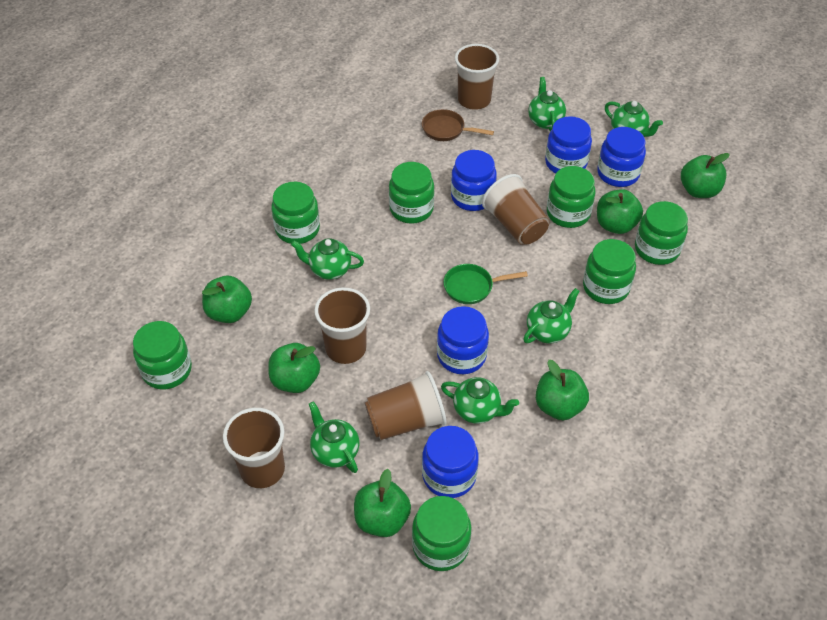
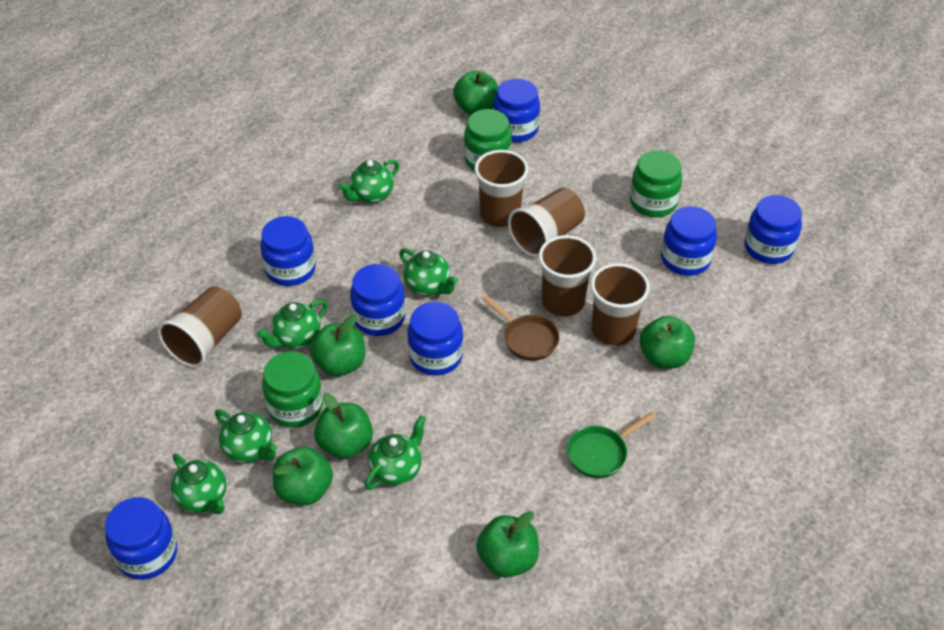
blue jar: [422,426,479,498] [437,306,489,374] [451,150,497,211] [545,116,592,173] [597,127,646,187] = 5 -> [105,497,177,580] [260,216,316,286] [350,264,405,336] [407,302,463,376] [494,79,540,142] [661,206,717,276] [745,195,802,264] = 7
green jar: [133,321,192,389] [271,182,320,244] [389,162,434,224] [412,496,471,571] [547,166,595,228] [583,239,636,304] [635,201,688,265] = 7 -> [262,351,323,427] [464,109,512,171] [630,150,682,217] = 3

